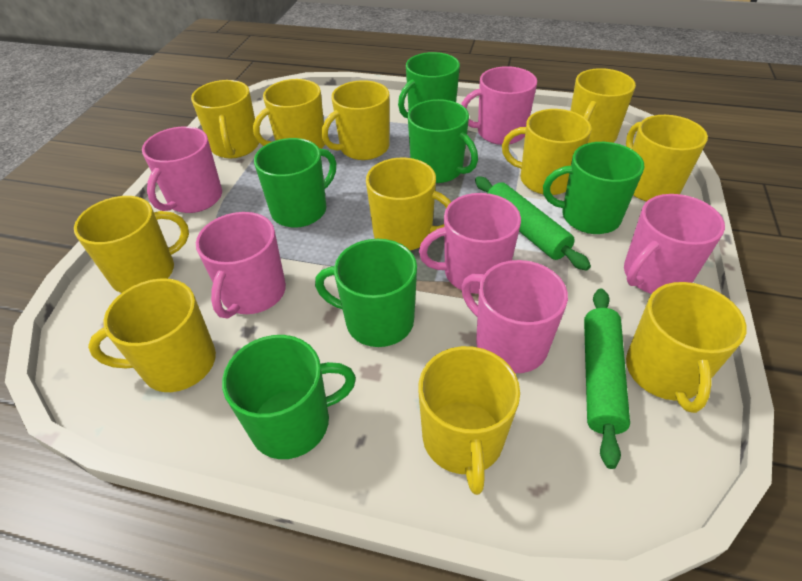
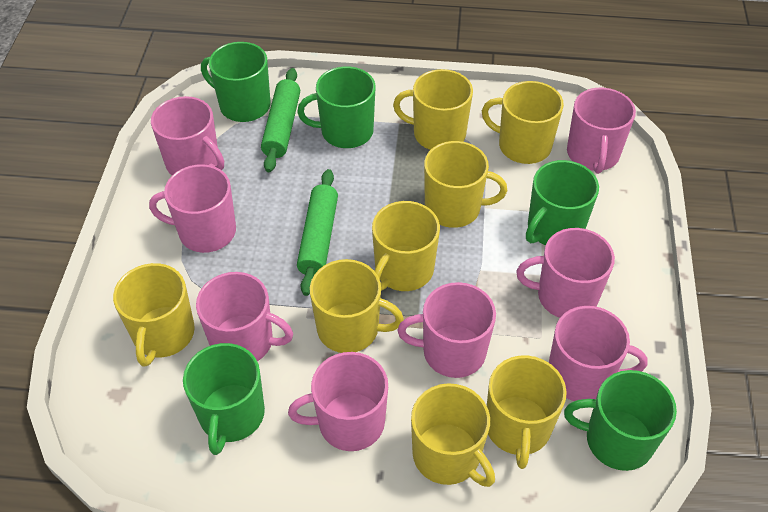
green mug: [222,335,356,459] [254,138,336,228] [315,239,417,347] [398,52,460,118] [408,99,478,183] [543,142,645,234] = 6 -> [183,343,265,455] [201,42,271,122] [297,66,376,148] [526,160,599,245] [564,370,677,471] = 5
pink mug: [142,126,222,213] [196,212,286,319] [419,193,521,294] [461,66,537,145] [461,260,568,373] [624,194,725,294] = 6 -> [149,164,236,253] [151,96,224,175] [196,272,293,361] [288,352,388,451] [398,282,496,378] [516,228,615,318] [549,306,648,401] [567,88,636,174] = 8
yellow mug: [74,196,189,293] [88,278,216,392] [191,80,259,158] [253,79,325,149] [322,80,389,160] [366,158,451,250] [418,346,520,495] [502,109,591,195] [570,68,636,143] [626,115,708,201] [626,282,747,413] = 11 -> [113,263,195,367] [310,259,404,353] [372,201,440,291] [393,69,473,150] [411,383,495,487] [424,141,507,228] [482,81,564,164] [487,355,567,469] = 8

